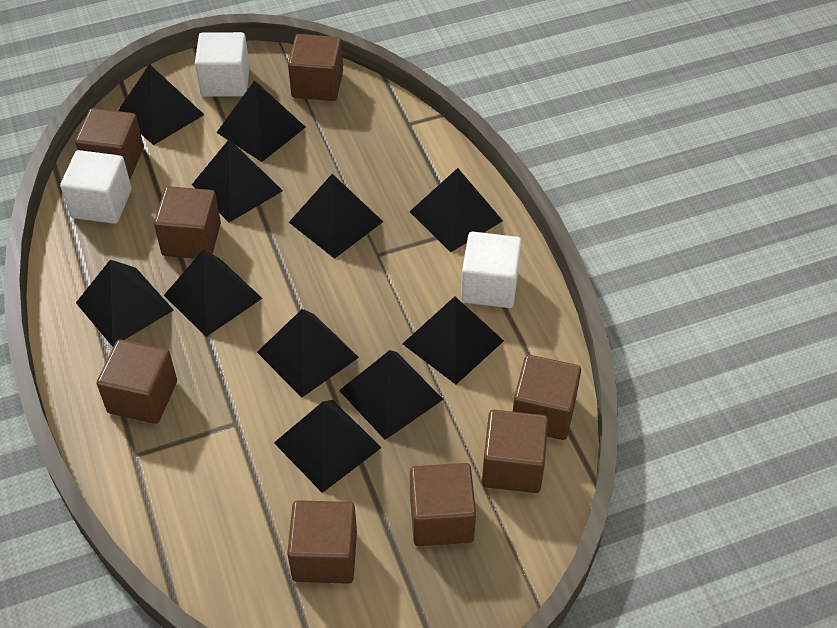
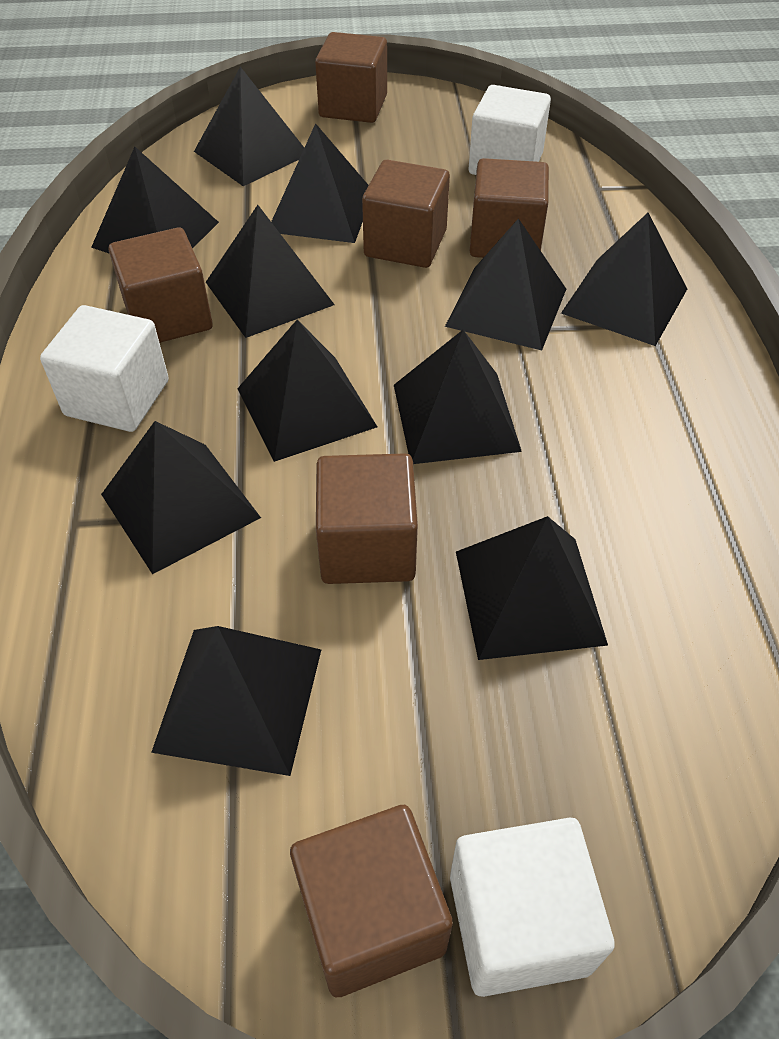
brown cube: [75,108,144,179] [97,339,177,424] [154,186,221,259] [287,500,357,584] [288,34,343,101] [410,463,476,546] [482,410,548,493] [513,355,581,440] = 8 -> [109,228,213,343] [290,805,453,997] [315,32,387,123] [316,453,418,584] [362,160,450,268] [470,158,549,258] = 6

